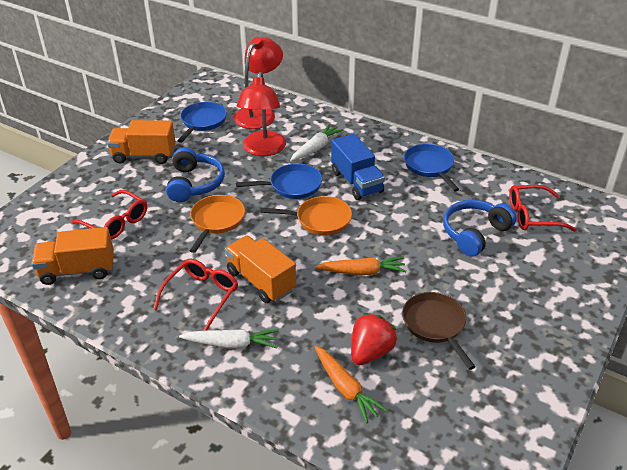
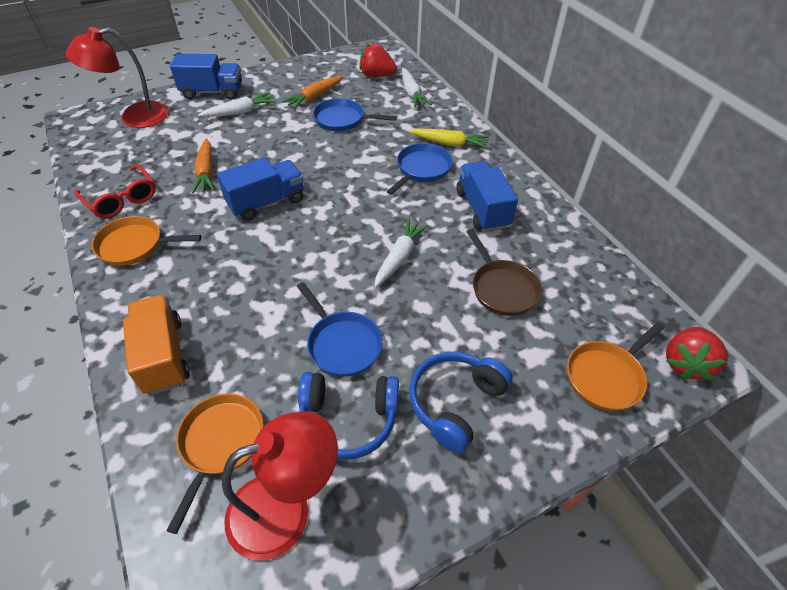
blue truck: [331,134,385,200] = 1 -> [170,54,242,100] [217,157,304,221] [457,161,518,232] = 3
orange pan: [189,195,245,253] [260,196,352,235] = 2 -> [92,216,202,266] [167,393,264,534] [567,322,664,411] = 3
orange truck: [31,227,114,285] [107,120,176,164] [225,236,296,303] = 3 -> [123,295,190,395] = 1
red glasses: [71,190,147,240] [153,259,238,331] [509,185,577,232] = 3 -> [74,164,156,218] = 1
red strawberry: [351,313,397,365] = 1 -> [359,43,397,77] [666,327,728,381] = 2
white carrot: [179,329,279,349] [290,124,343,161] = 2 -> [198,92,276,117] [374,218,429,288] [402,68,432,107] = 3
yellow carrot: none = 0 -> [408,128,489,148] = 1

